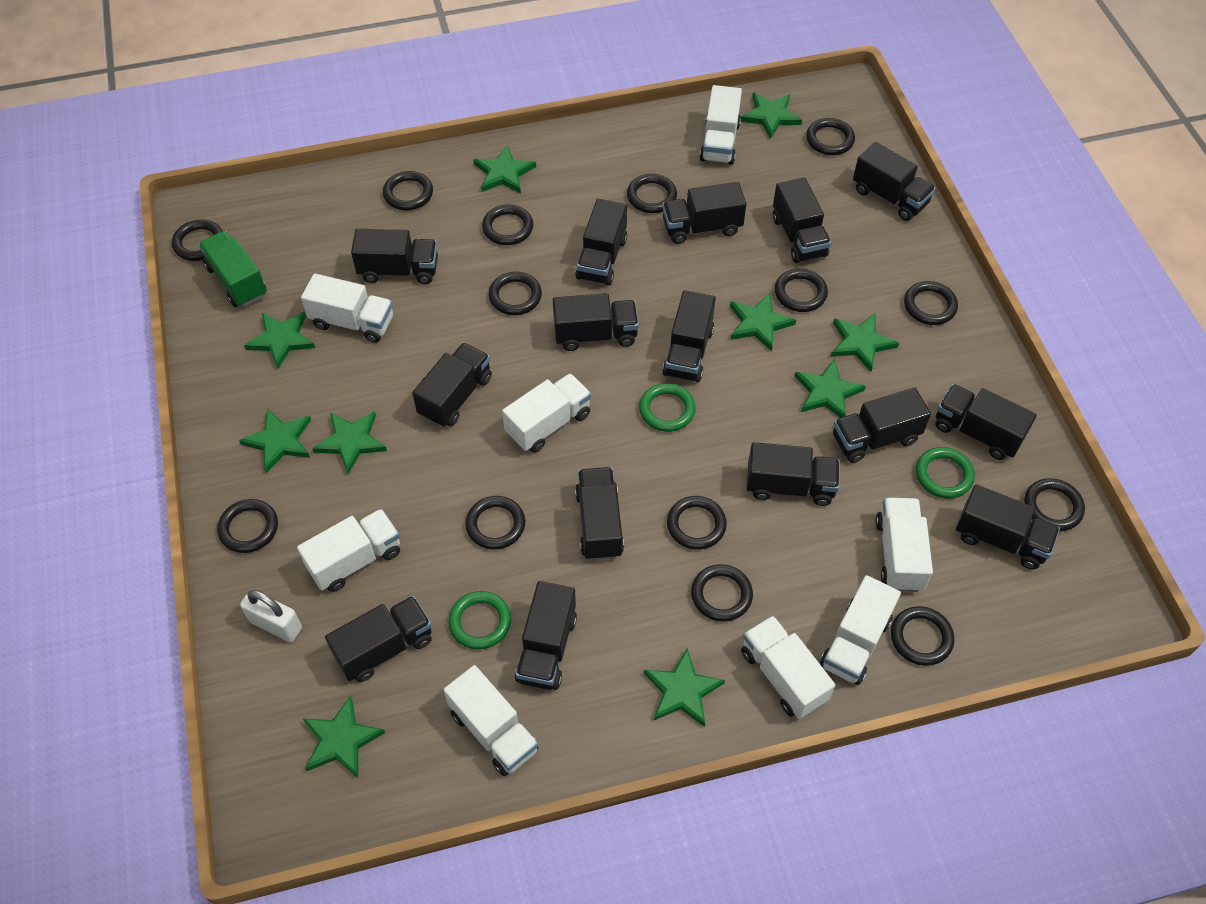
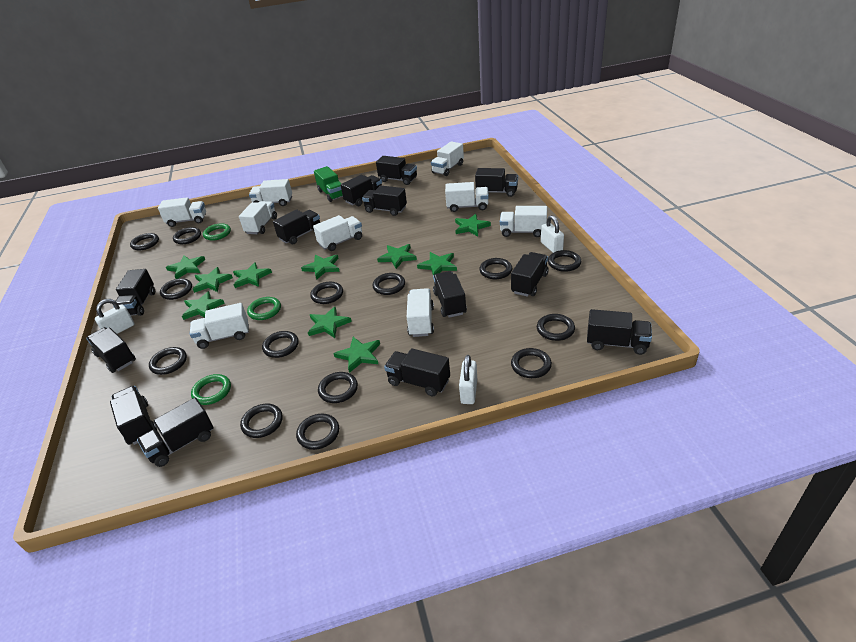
black truck: [325,596,432,682] [351,229,438,284] [412,342,492,427] [515,581,577,690] [553,293,639,351] [575,199,627,286] [575,467,624,561] [662,182,747,244] [662,290,716,382] [747,442,840,506] [773,177,831,263] [833,387,931,463] [853,142,936,221] [936,384,1037,460] [956,484,1060,569] = 15 -> [86,327,136,373] [110,386,157,445] [113,269,155,316] [137,397,214,467] [273,209,320,244] [341,175,382,206] [362,185,407,216] [376,156,417,185] [384,348,450,396] [433,271,467,318] [475,168,518,197] [511,252,549,297] [587,309,652,355] = 13
white padlock: [240,590,302,642] = 1 -> [95,299,135,334] [459,355,477,404] [541,215,564,253] = 3
white truck: [297,509,400,592] [301,274,393,343] [444,665,539,776] [502,373,591,453] [699,85,742,165] [741,615,835,719] [820,575,901,685] [875,498,933,592] = 8 -> [158,197,206,227] [190,303,249,349] [239,201,277,234] [249,179,292,206] [313,215,362,251] [407,288,434,337] [431,141,464,176] [445,182,489,212] [500,206,547,237] = 9

